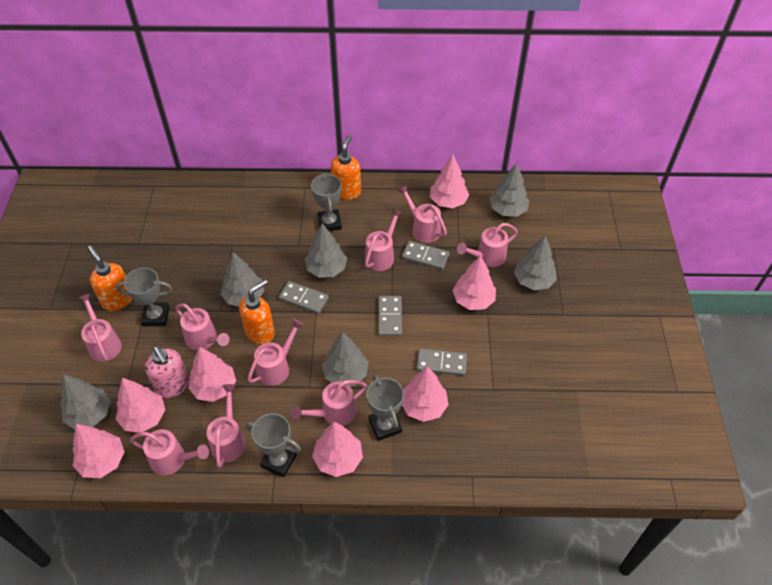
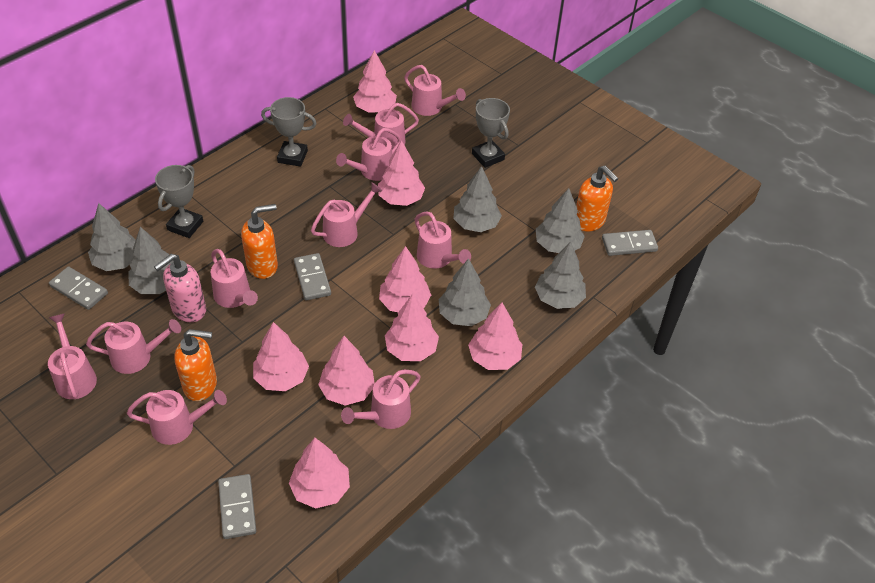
grey trophy: [116,267,172,326] [245,413,301,477] [311,173,342,231] [366,375,404,441] = 4 -> [155,165,203,238] [261,97,317,167] [472,98,510,168] = 3
pink tree: [72,424,124,478] [116,378,165,433] [188,347,236,402] [312,422,363,477] [402,366,449,422] [430,155,469,208] [452,255,496,310] = 7 -> [253,322,309,391] [289,438,350,508] [318,336,375,406] [353,50,397,113] [378,140,425,206] [379,246,431,312] [385,294,439,361] [468,303,523,370] = 8
pink watering can: [78,293,122,362] [130,429,209,475] [176,303,229,350] [207,384,246,468] [247,319,304,386] [291,380,367,426] [365,209,402,271] [397,185,447,243] [457,223,518,267] = 9 -> [48,313,97,399] [86,319,181,374] [127,390,227,445] [210,249,258,308] [311,182,382,247] [336,128,401,181] [341,370,421,429] [343,103,419,149] [404,65,466,116] [415,211,471,269] = 10

